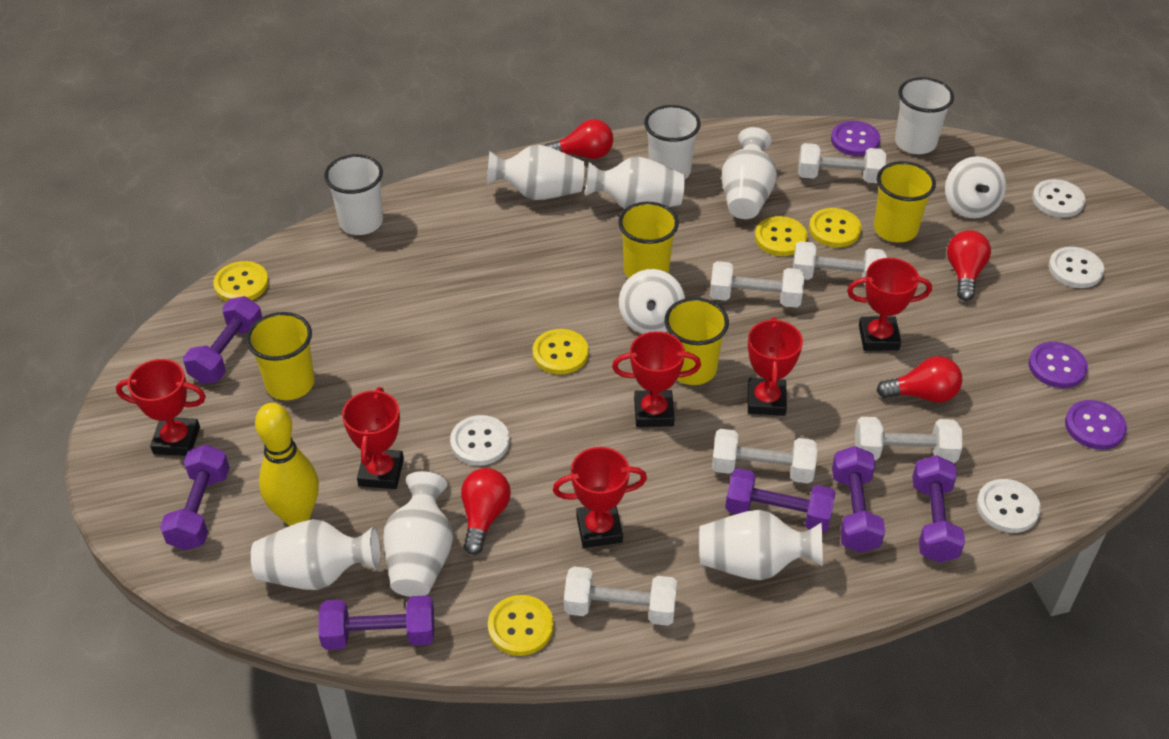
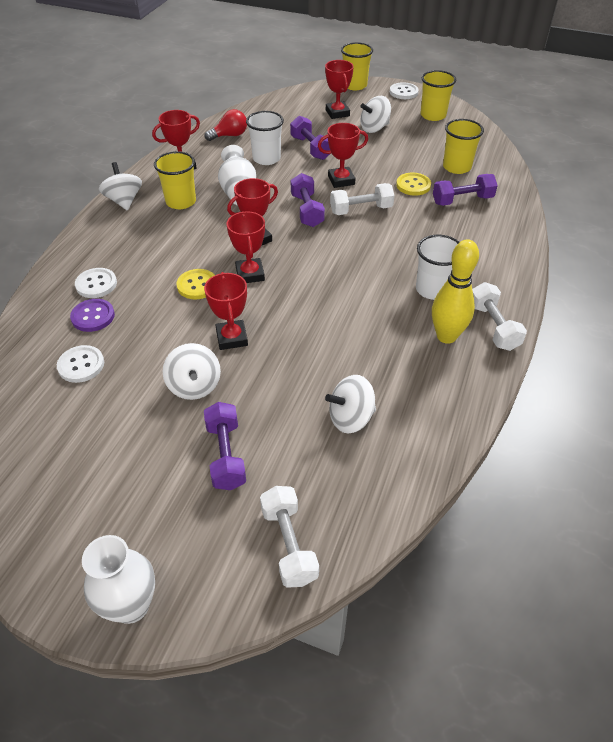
purple button: [831,121,880,156] [1029,342,1088,388] [1065,400,1127,450] = 3 -> [70,299,115,332] = 1
purple dumbbell: [160,444,230,550] [183,296,262,384] [318,595,435,650] [725,468,836,533] [832,446,885,553] [912,455,965,563] = 6 -> [204,402,246,490] [290,116,330,160] [291,173,325,227] [433,174,498,206] = 4
red light bulb: [461,468,511,555] [545,119,613,159] [877,356,962,403] [947,230,991,301] = 4 -> [204,109,247,141] = 1
white button: [450,415,510,466] [977,479,1041,533] [1032,179,1085,217] [1048,247,1104,288] = 4 -> [57,345,104,383] [75,268,117,298] [390,82,419,99] = 3
white cup: [324,154,383,235] [644,105,701,179] [895,77,954,154] = 3 -> [246,111,284,165] [416,235,459,300] = 2
white dumbbell: [564,566,677,626] [710,261,804,308] [712,429,817,483] [793,241,887,284] [798,143,886,183] [855,417,962,463] = 6 -> [260,486,319,588] [330,183,395,215] [472,282,527,351] = 3
white spinning top: [619,269,685,334] [945,156,1006,218] = 2 -> [99,162,142,211] [163,343,221,400] [325,375,376,434] [360,96,391,133] = 4
white vase: [251,519,381,590] [383,471,453,597] [487,145,585,200] [585,156,685,209] [699,510,823,580] [722,127,777,219] = 6 -> [82,535,155,624] [218,145,256,205] = 2
yellow button: [213,261,269,302] [488,595,554,656] [533,329,588,375] [755,216,807,256] [809,208,862,247] = 5 -> [177,269,215,299] [396,172,431,196] = 2

